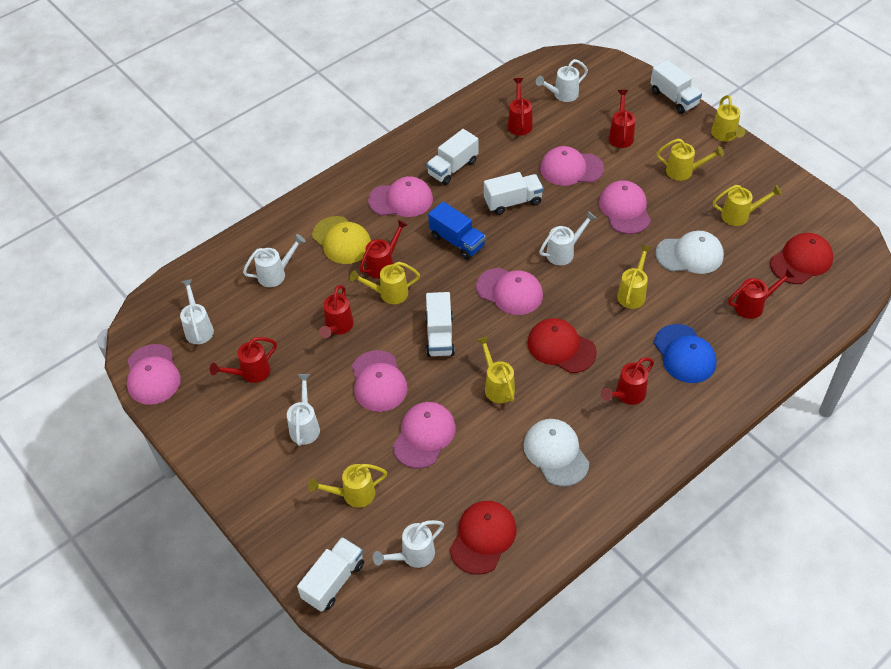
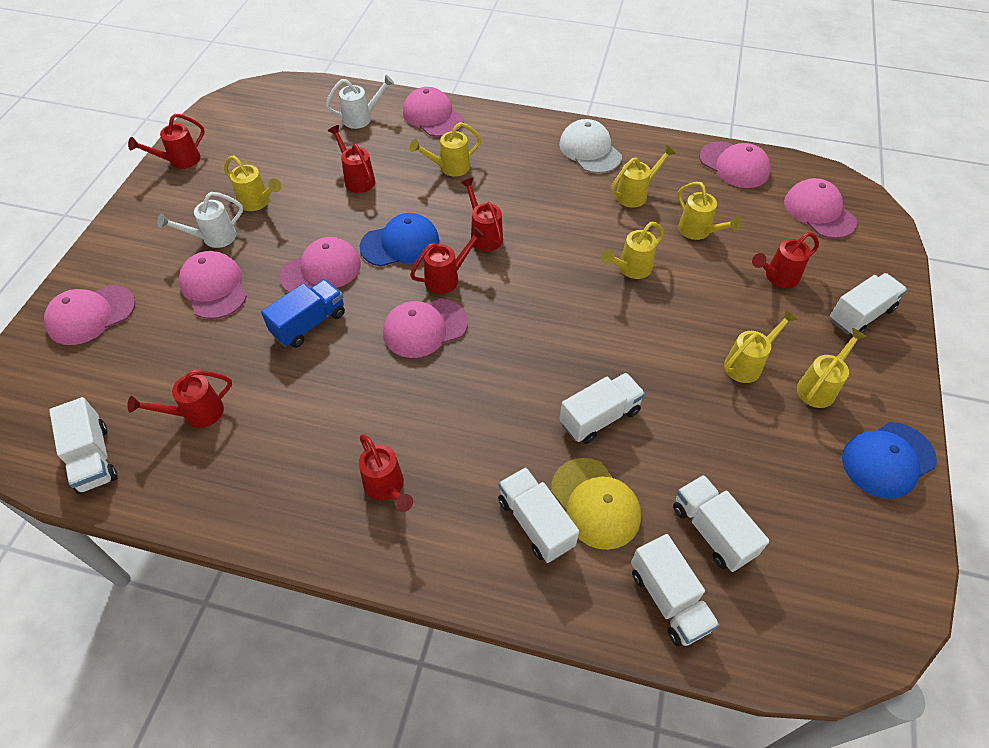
blue cap: [654,324,717,383] = 1 -> [360,213,439,267] [842,422,937,499] = 2
red cap: [449,501,517,575] [527,318,597,373] [770,233,833,284] = 3 -> none = 0
white cap: [524,419,589,487] [655,231,724,274] = 2 -> [559,119,622,173] = 1
white truck: [297,537,364,612] [425,292,455,357] [426,129,478,185] [484,172,544,215] [650,60,702,114] = 5 -> [49,397,118,494] [498,467,579,563] [559,373,645,444] [631,534,720,646] [673,475,770,572] [830,273,907,335] = 6
white watering can: [180,279,214,344] [243,234,305,287] [287,374,320,446] [373,520,444,568] [536,59,588,102] [539,211,597,265] = 6 -> [158,192,243,248] [326,75,394,129] = 2

